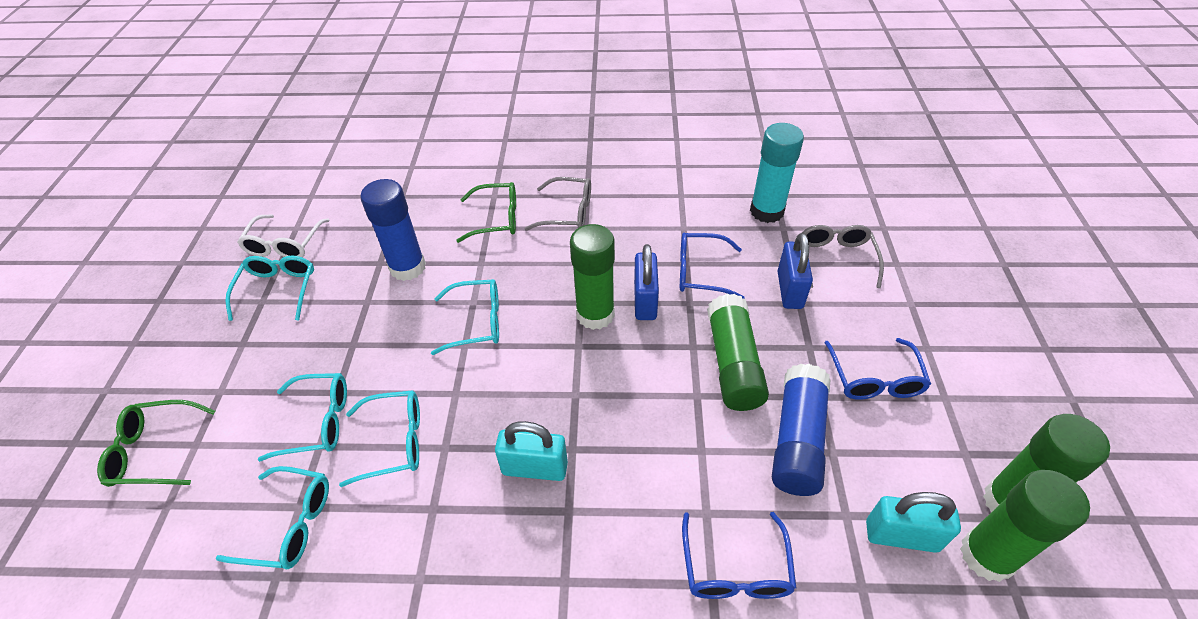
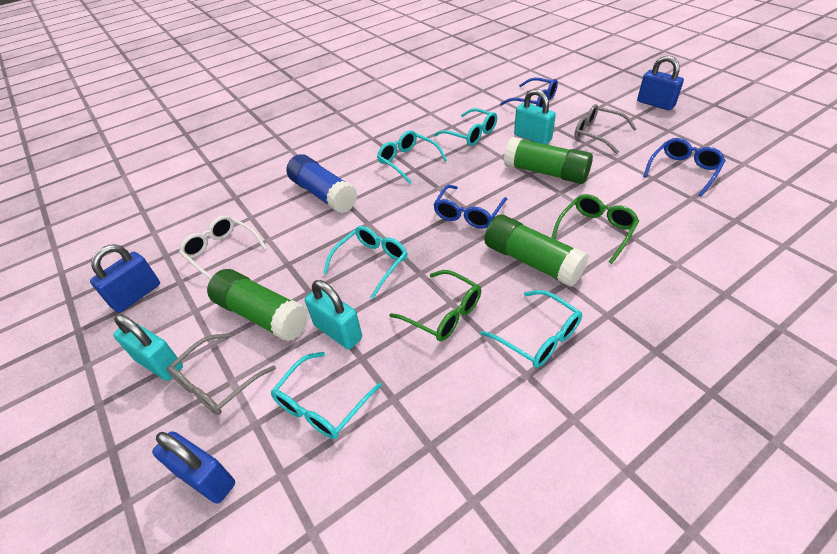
blue glue stick: [360,179,426,281] [772,364,830,496] = 2 -> [286,154,358,213] = 1
blue padlock: [634,244,659,320] [778,233,813,309] = 2 -> [90,244,160,313] [152,431,235,504] [637,56,684,110] = 3
green glue stick: [570,224,615,330] [707,294,769,411] [960,470,1090,582] [983,414,1110,512] = 4 -> [207,269,309,341] [484,214,589,287] [504,137,593,184] = 3
turquoise glue stick: [750,123,804,223] = 1 -> none = 0
turquoise padlock: [495,421,568,481] [866,492,961,553] = 2 -> [113,314,183,381] [305,280,362,349] [514,89,556,144] = 3

